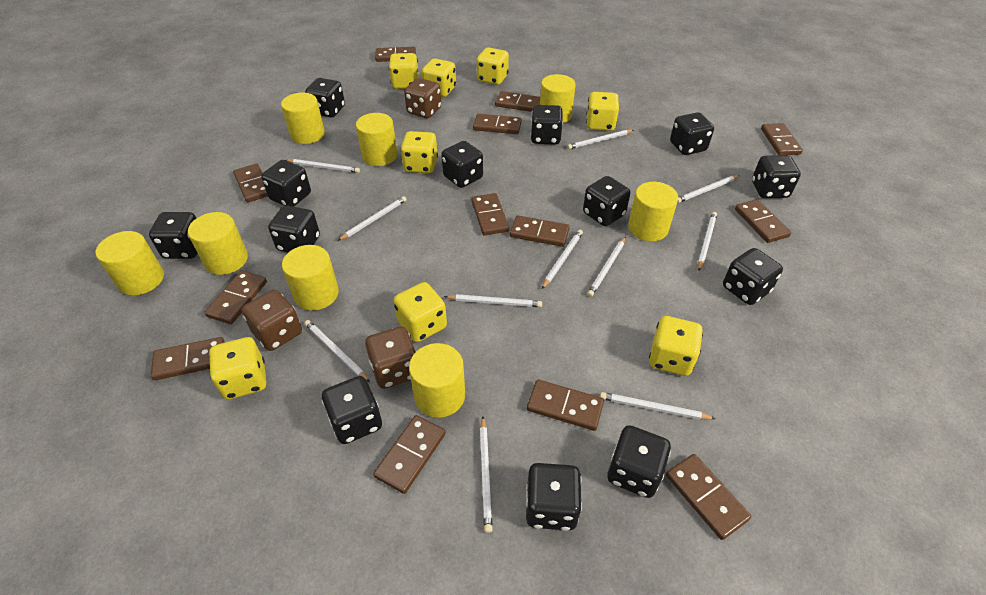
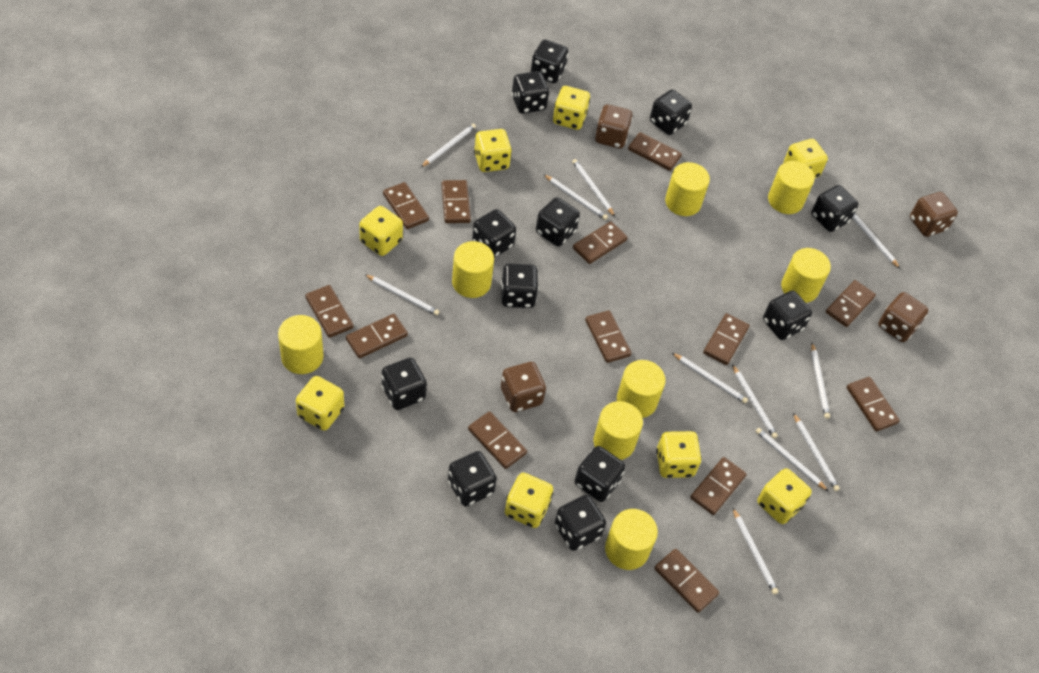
black dice: [149,212,197,259] [261,160,311,207] [268,206,320,252] [305,78,345,117] [322,376,382,444] [441,141,483,188] [526,463,582,531] [530,105,563,145] [583,176,630,226] [607,425,671,498] [670,112,714,155] [723,248,783,305] [752,155,801,198] = 13 -> [382,358,427,410] [448,451,497,506] [472,209,516,258] [501,264,538,308] [512,71,549,114] [531,39,568,83] [536,197,580,247] [555,495,606,551] [575,446,625,502] [650,89,692,135] [763,290,812,340] [811,185,858,232] = 12
brown dice: [242,290,302,351] [365,326,416,389] [404,78,441,118] = 3 -> [501,362,546,412] [595,104,633,149] [878,292,928,342] [910,192,958,237] = 4

